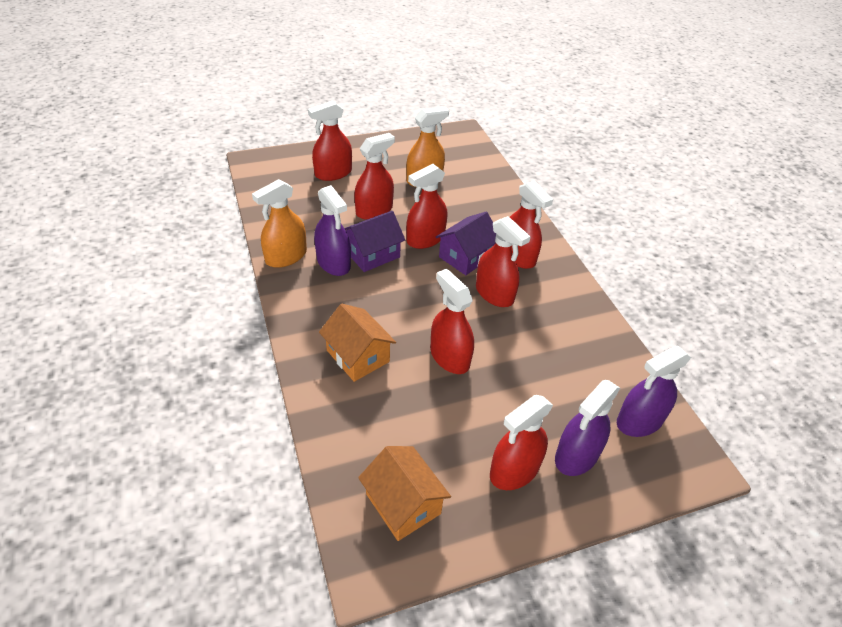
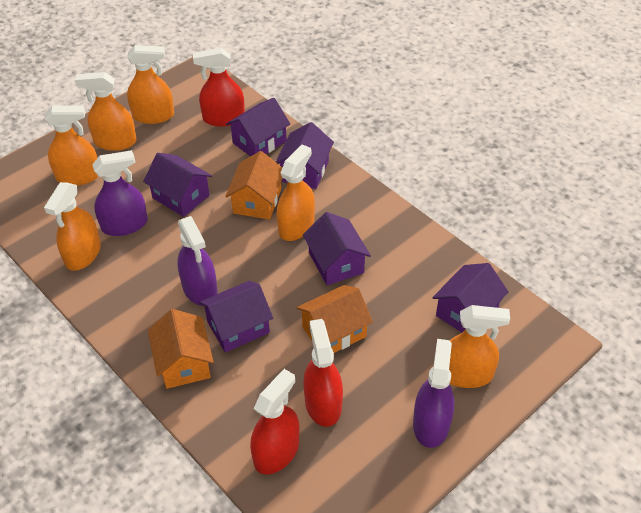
orange house: [319,304,396,382] [358,446,451,541] = 2 -> [148,309,214,389] [225,151,282,220] [297,285,373,353] = 3
orange spray bottle: [252,179,307,268] [406,106,449,187] = 2 -> [44,182,101,271] [45,105,99,186] [75,72,137,151] [127,45,174,124] [277,144,315,241] [449,305,510,388] = 6
purple house: [344,211,405,272] [436,212,496,275] = 2 -> [143,153,212,217] [199,281,273,352] [226,98,290,156] [276,122,334,189] [303,212,371,286] [432,263,509,333] = 6
red spray bottle: [308,100,352,181] [354,133,395,220] [406,164,448,249] [431,269,474,374] [476,216,531,307] [490,395,553,490] [510,181,553,269] = 7 -> [193,48,245,127] [250,369,300,475] [303,319,343,427] = 3

